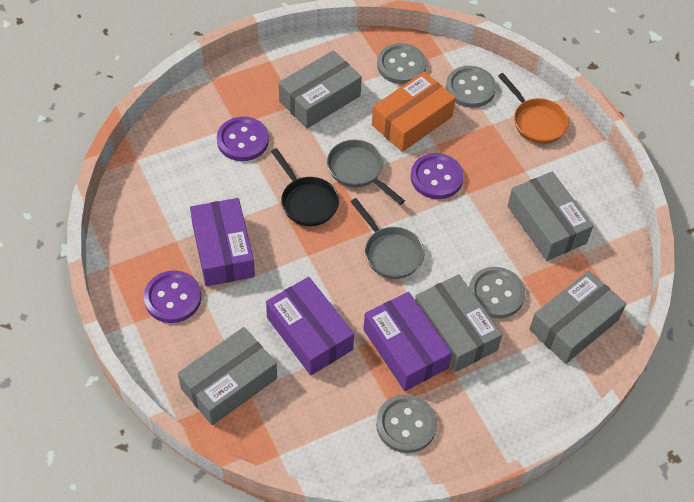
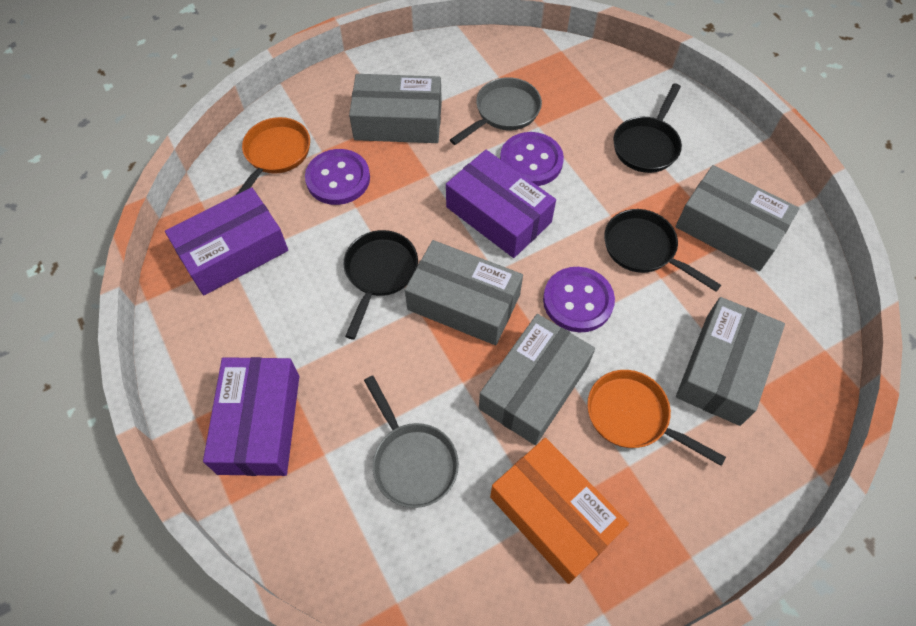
black pan: [271,148,339,226] = 1 -> [343,230,418,340] [604,209,721,291] [613,83,682,173] = 3
grey button: [376,394,437,453] [377,43,427,84] [446,66,496,108] [469,267,525,319] = 4 -> none = 0
orange pan: [498,73,569,144] = 1 -> [236,117,310,195] [587,370,726,466] = 2

